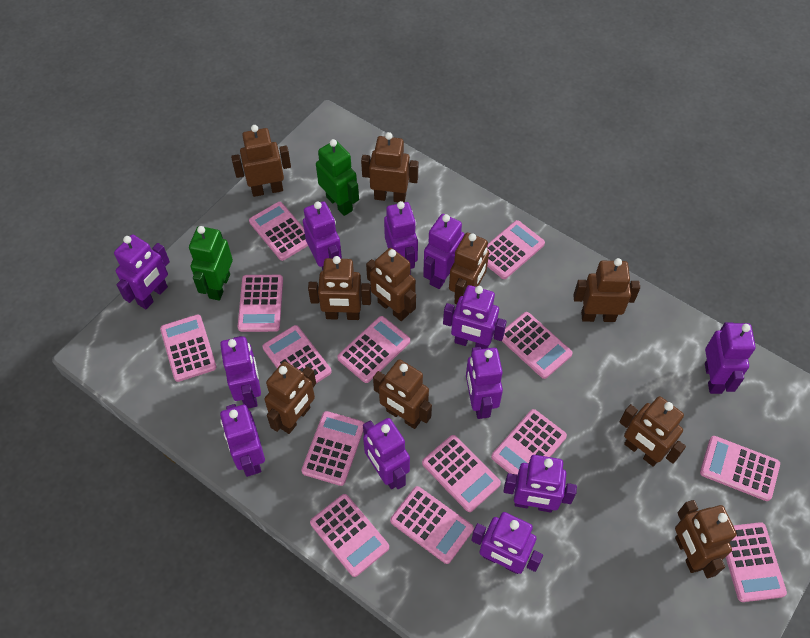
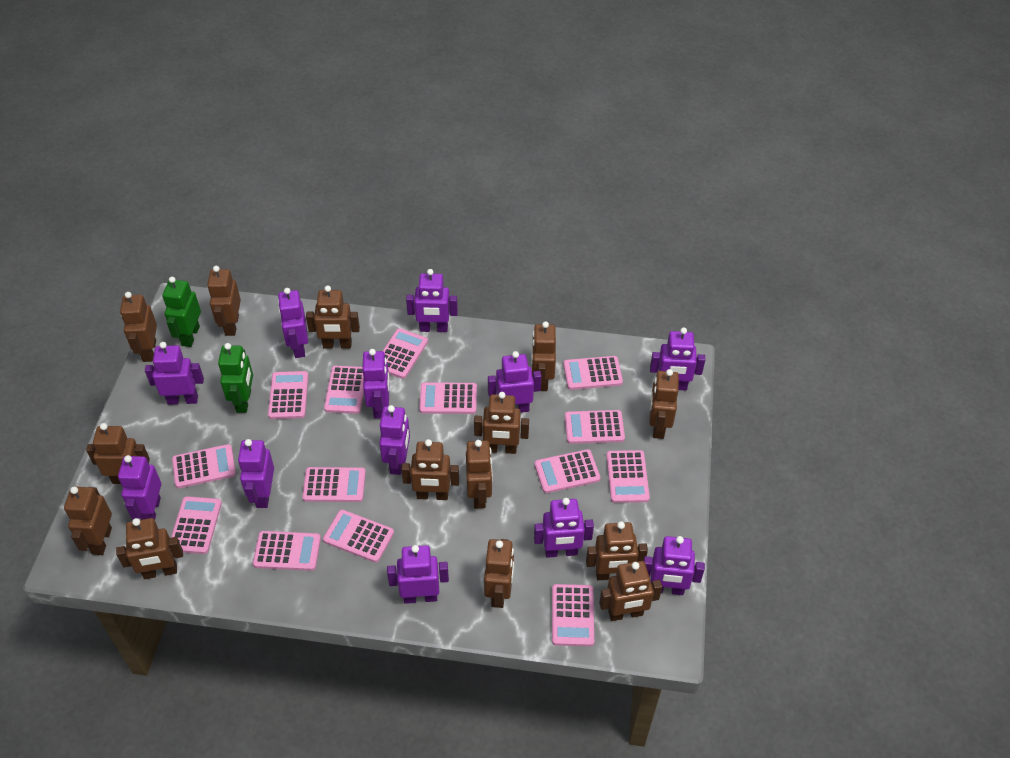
brown robot: [231,125,291,197] [264,361,316,434] [308,256,371,320] [361,132,418,202] [366,248,416,321] [373,359,432,429] [449,233,489,304] [574,258,640,322] [619,396,686,467] [675,500,737,578] = 10 -> [64,486,112,555] [86,423,150,484] [116,518,183,579] [120,292,157,362] [207,266,241,336] [306,285,360,349] [401,439,459,500] [466,440,493,509] [474,392,529,454] [484,539,514,608] [531,321,556,391] [586,521,648,580] [599,561,662,621] [650,369,679,439] = 14

